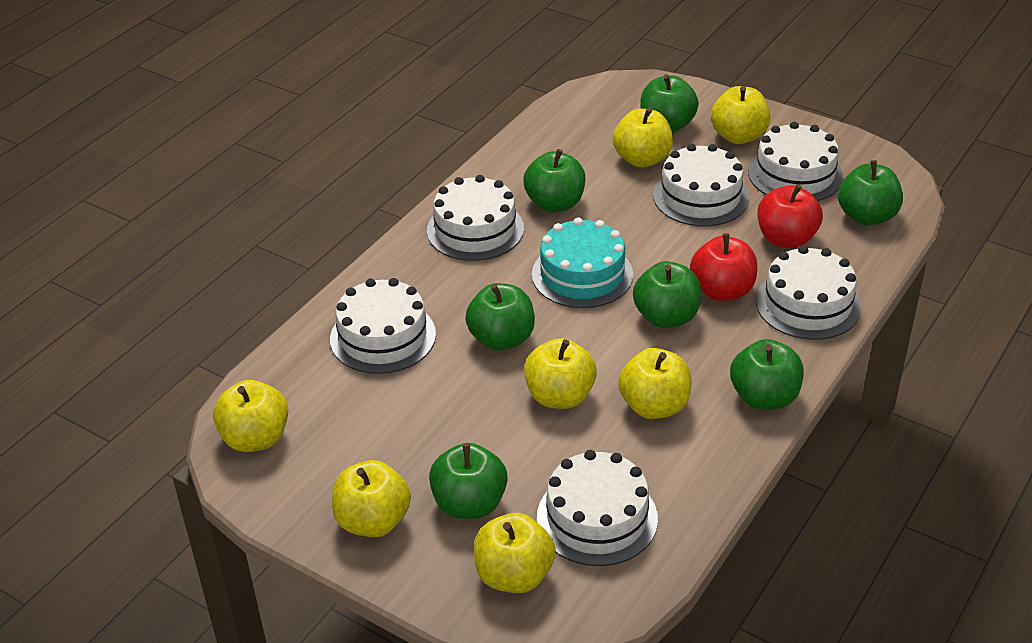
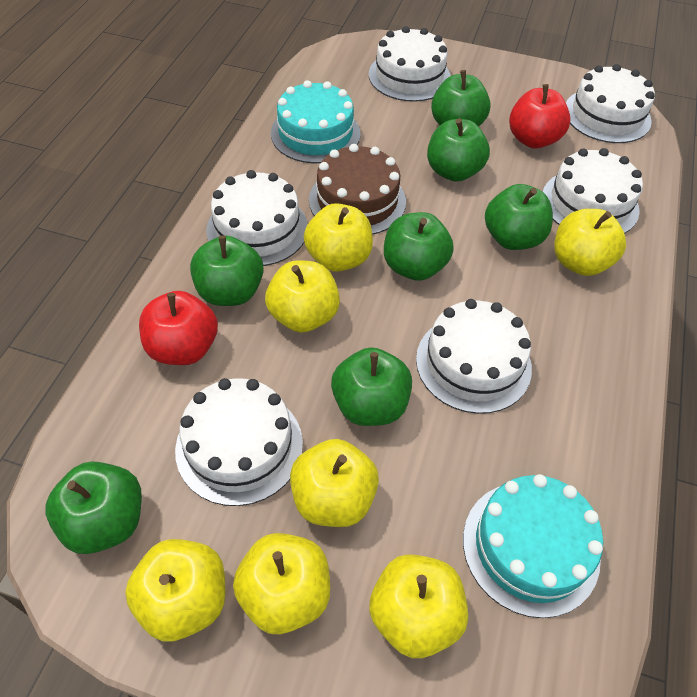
brown cake: none = 0 -> [309,144,406,235] = 1
turquoise cake: [532,217,633,308] = 1 -> [271,80,361,163] [463,474,603,618] = 2

